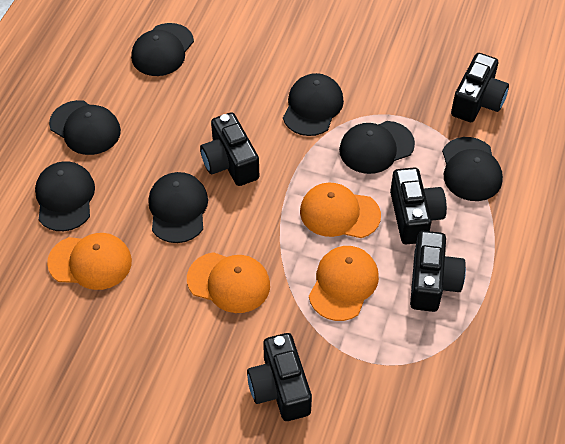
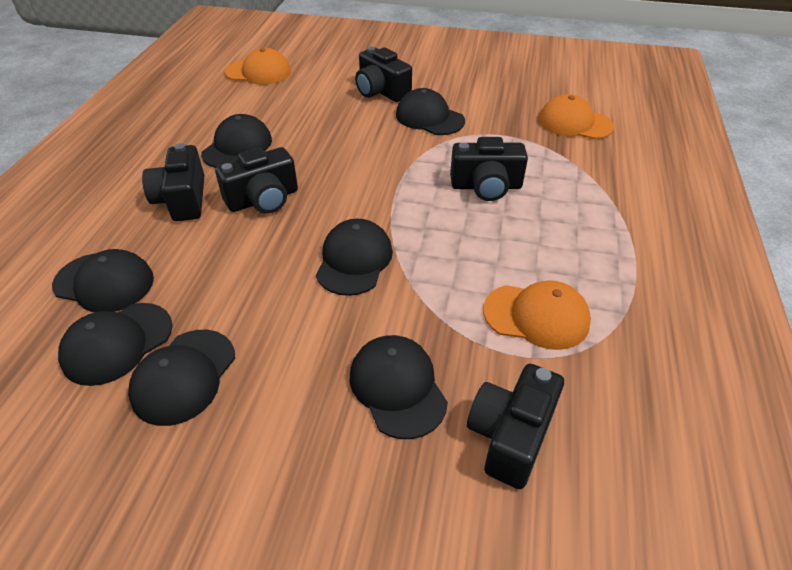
orange cap: [47,233,132,290] [187,252,270,313] [300,183,381,238] [309,246,379,321] = 4 -> [225,48,291,85] [483,280,591,350] [538,94,614,139] = 3

